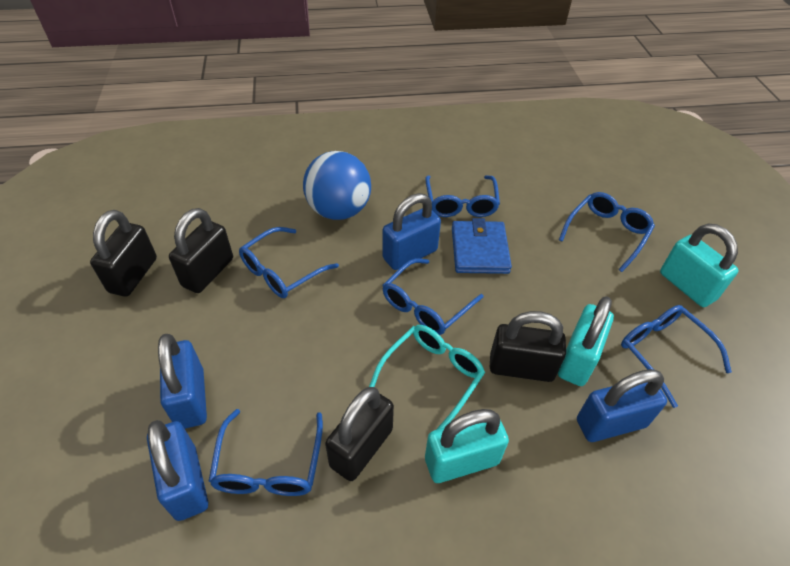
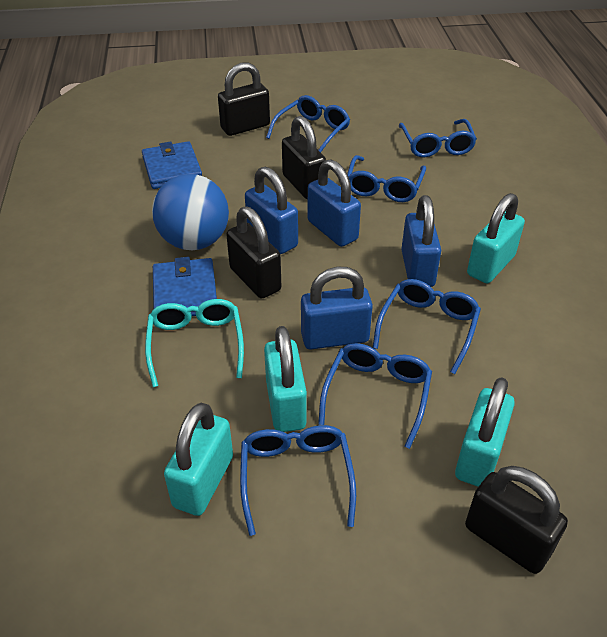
blue wallet: [452,218,512,274] = 1 -> [142,141,202,189] [153,257,217,317] = 2
turquoise padlock: [425,409,509,483] [558,296,614,386] [660,223,739,307] = 3 -> [164,403,233,516] [264,326,307,432] [455,377,515,487] [467,193,525,283] = 4

